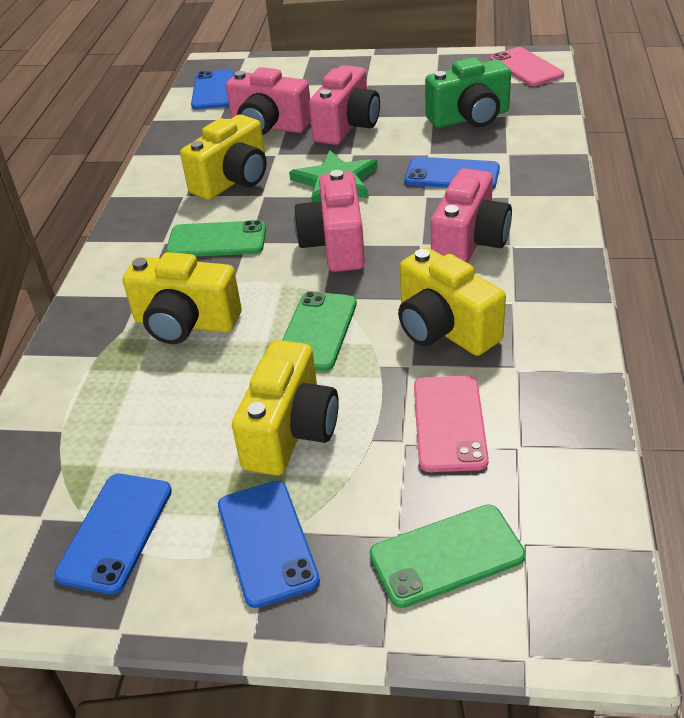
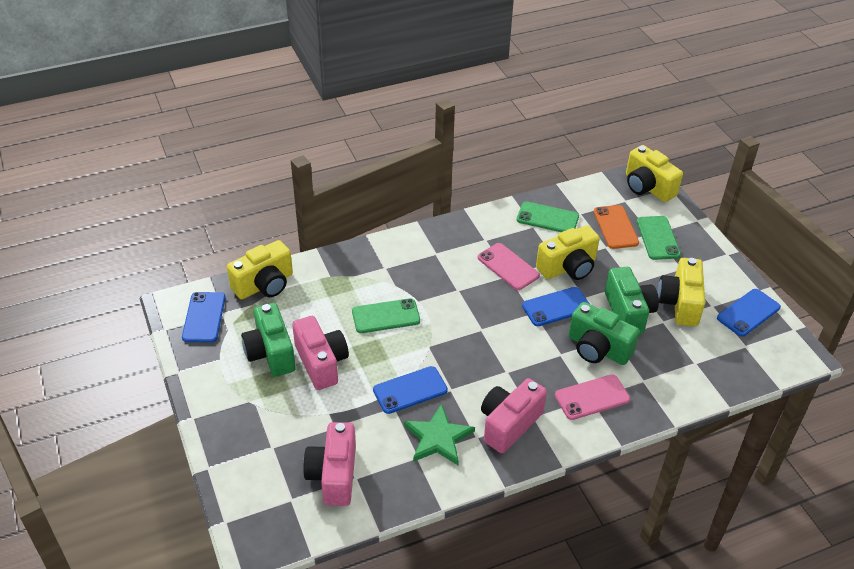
green camera: [425,57,511,128] = 1 -> [241,303,296,376] [568,302,640,365] [605,267,659,335] = 3
orange phone: none = 0 -> [594,205,639,249] = 1
pink camera: [226,67,311,135] [294,170,365,272] [309,65,380,145] [431,168,512,263] = 4 -> [292,316,349,390] [303,422,356,506] [481,378,547,453] = 3

